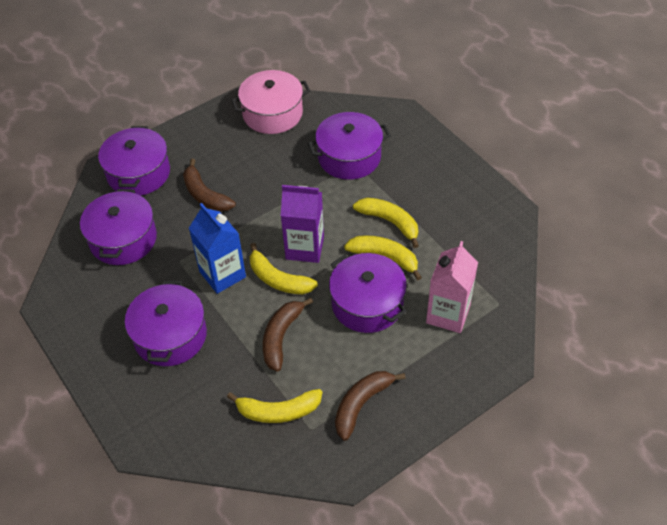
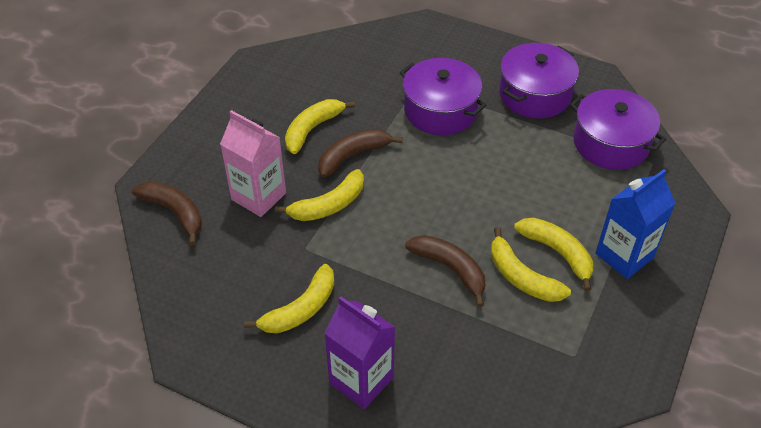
pink pot: [231,70,310,134] = 1 -> none = 0
purple pot: [80,189,157,265] [98,126,170,196] [125,281,207,366] [308,112,391,180] [329,253,407,333] = 5 -> [400,58,486,135] [499,43,579,118] [570,89,666,170] = 3
yellow banana: [227,389,322,423] [250,243,318,294] [344,235,422,280] [353,198,419,248] = 4 -> [244,264,334,333] [275,169,364,221] [285,99,355,154] [491,227,571,302] [514,218,593,291] = 5

